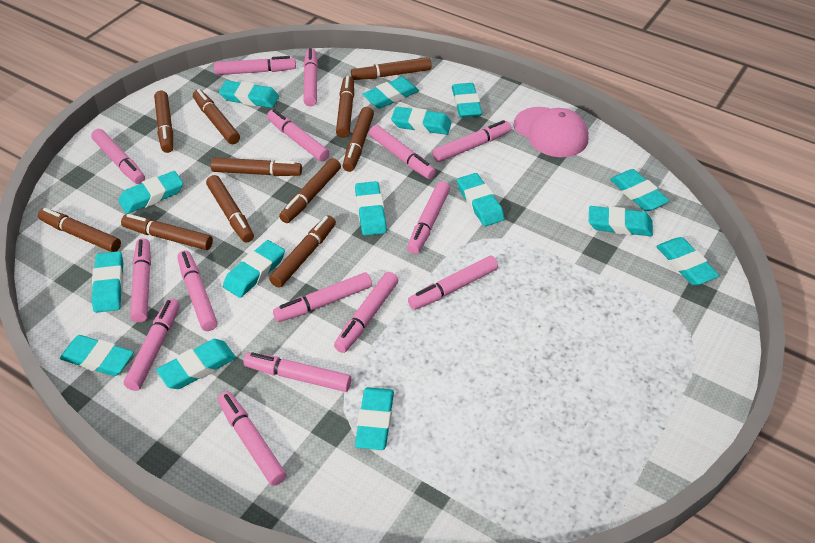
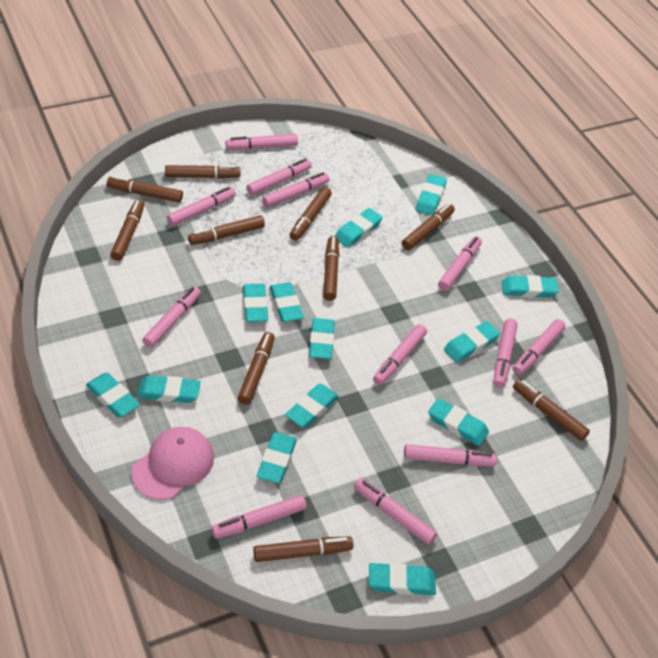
brown marker: [38,208,121,252] [121,214,213,250] [154,91,173,153] [193,89,240,144] [206,175,254,242] [211,157,302,176] [269,215,336,288] [279,158,341,223] [336,76,354,138] [343,107,374,172] [351,57,432,80] = 11 -> [107,176,183,202] [110,200,144,261] [165,165,241,179] [188,215,265,245] [238,332,275,405] [253,536,353,562] [290,187,332,241] [323,236,339,301] [402,204,455,250] [513,379,590,441] = 10
pink marker: [91,129,145,184] [124,298,180,391] [130,238,151,322] [177,250,217,331] [214,56,296,75] [218,391,286,486] [244,352,351,392] [267,109,329,162] [273,272,372,322] [303,48,318,106] [334,272,398,353] [369,125,436,179] [407,181,450,254] [408,256,498,310] [433,120,511,162] = 15 -> [142,286,201,348] [167,187,236,226] [211,495,307,539] [225,134,298,150] [246,159,312,196] [262,172,329,208] [354,478,437,545] [373,324,427,385] [404,444,497,466] [438,236,482,291] [493,319,518,388] [513,319,566,376] = 12
turquoise eraser: [60,335,134,376] [91,251,123,313] [118,171,183,214] [156,339,236,389] [219,80,279,108] [223,240,285,298] [355,181,387,236] [355,387,394,450] [363,77,419,109] [391,107,452,135] [452,83,482,118] [457,173,505,226] [589,206,653,236] [610,169,670,211] [656,237,719,285] = 15 -> [86,372,140,417] [137,375,201,403] [243,284,268,322] [257,432,297,483] [270,282,304,322] [285,384,339,428] [309,318,335,359] [335,208,383,248] [369,563,436,595] [416,174,447,216] [428,398,489,446] [444,321,500,363] [502,275,559,298] = 13

